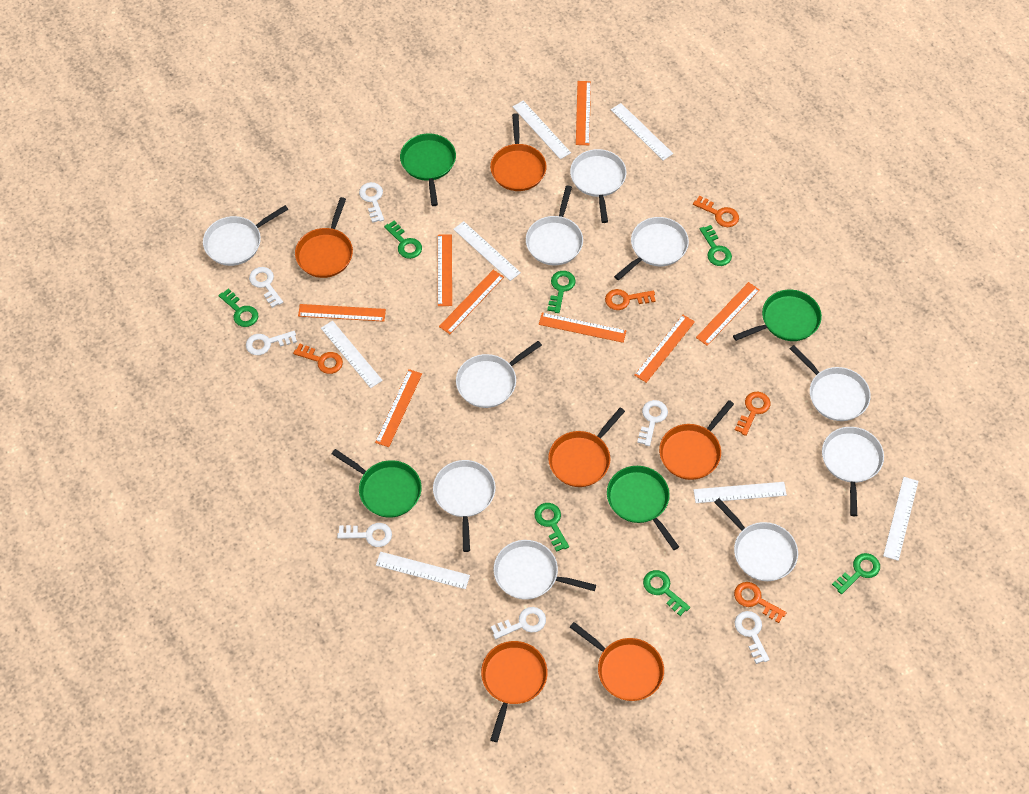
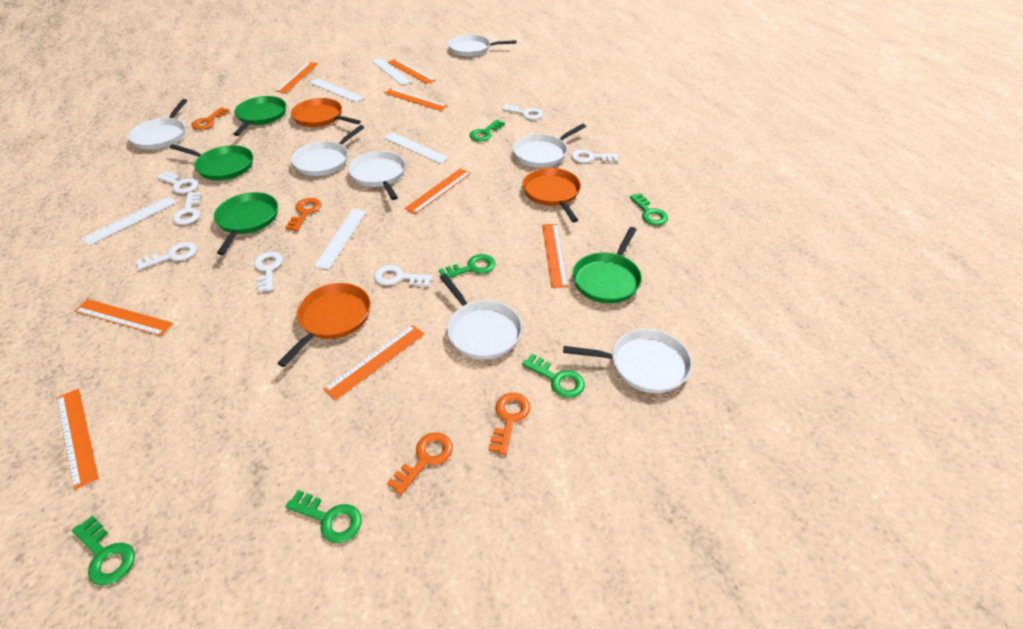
green key: [218,288,258,327] [384,221,422,259] [534,503,569,552] [547,271,576,313] [643,570,690,616] [700,225,732,266] [832,553,880,594] = 7 -> [72,516,135,586] [285,490,362,543] [439,254,495,278] [470,120,505,142] [522,354,585,398] [629,193,668,225] = 6
orange key: [293,343,343,374] [605,289,656,310] [693,196,739,227] [734,582,787,623] [735,392,770,436] = 5 -> [192,107,229,130] [285,198,321,231] [387,432,453,495] [488,393,531,455] = 4
orange pan: [295,197,353,278] [481,641,548,742] [490,113,547,191] [548,408,625,487] [570,622,664,701] [659,400,734,480] = 6 -> [277,283,371,367] [291,98,361,127] [522,168,581,222] = 3
white pan: [203,205,288,266] [433,460,496,552] [456,341,542,408] [493,540,596,600] [526,185,583,265] [570,149,626,223] [614,217,689,280] [714,498,798,581] [790,345,871,421] [822,427,884,516] = 10 -> [128,99,187,150] [291,125,365,176] [348,151,405,200] [440,274,522,359] [448,34,517,57] [513,124,586,168] [563,329,692,393] = 7
white ruler: [321,321,383,388] [376,552,470,589] [453,221,521,281] [513,101,571,159] [611,103,673,160] [693,482,787,503] [883,477,919,561] = 7 -> [81,196,177,245] [309,78,364,102] [314,209,367,269] [371,58,411,85] [383,132,449,164] = 5

